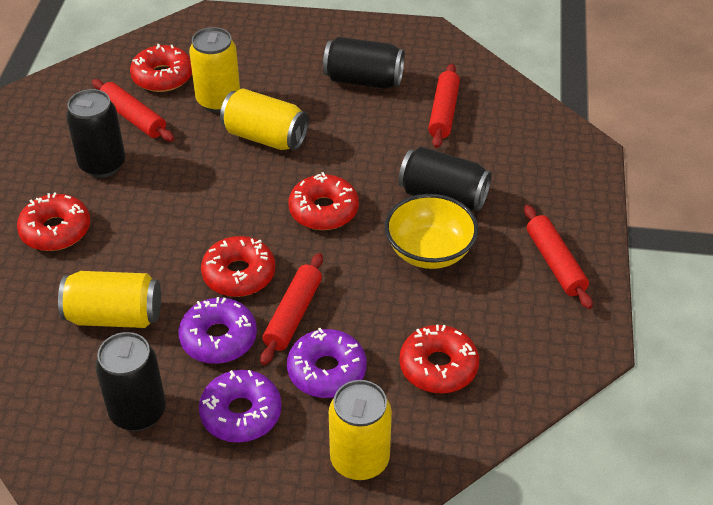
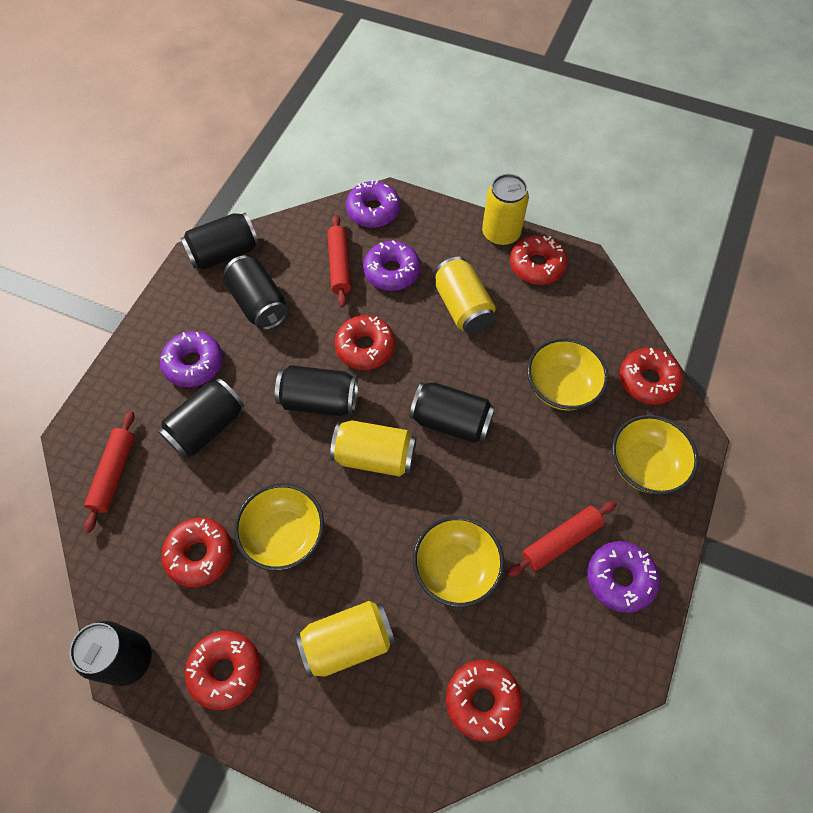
black can: [66,89,125,178] [95,332,166,431] [323,37,405,89] [398,147,492,211] = 4 -> [69,621,151,686] [158,378,244,458] [180,213,259,270] [224,256,288,330] [275,365,358,416] [409,382,495,443] = 6
purple donut: [178,297,257,364] [199,370,282,443] [287,328,367,398] = 3 -> [160,331,223,387] [346,180,400,228] [363,240,420,291] [587,541,660,613] = 4
red donut: [17,193,90,251] [130,44,192,92] [201,236,275,297] [288,172,359,230] [400,324,479,393] = 5 -> [161,518,233,587] [185,631,261,710] [335,315,395,370] [446,660,522,742] [510,235,567,285] [619,348,683,405] = 6
red rolling pin: [92,79,174,142] [260,253,323,365] [428,64,460,148] [524,205,593,309] = 4 -> [84,411,135,533] [327,215,351,307] [507,501,617,577] = 3
yellow bowl: [385,194,478,269] = 1 -> [234,484,324,571] [413,516,504,607] [527,338,608,411] [612,415,699,495] = 4

